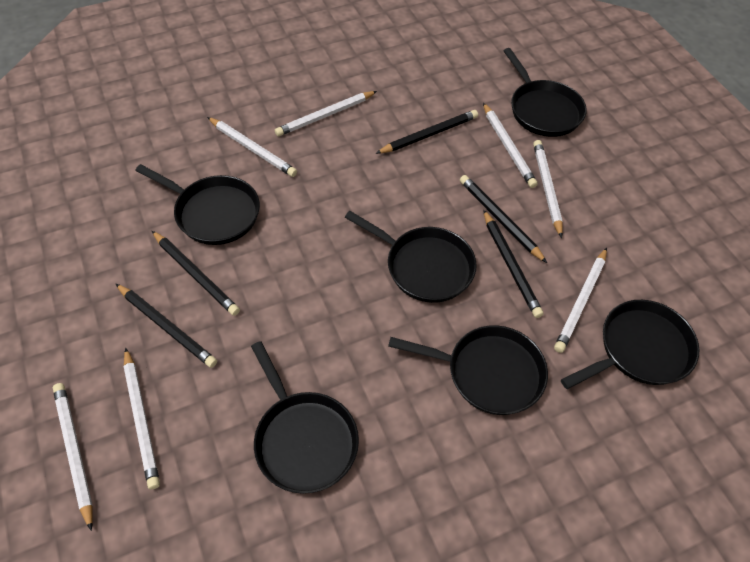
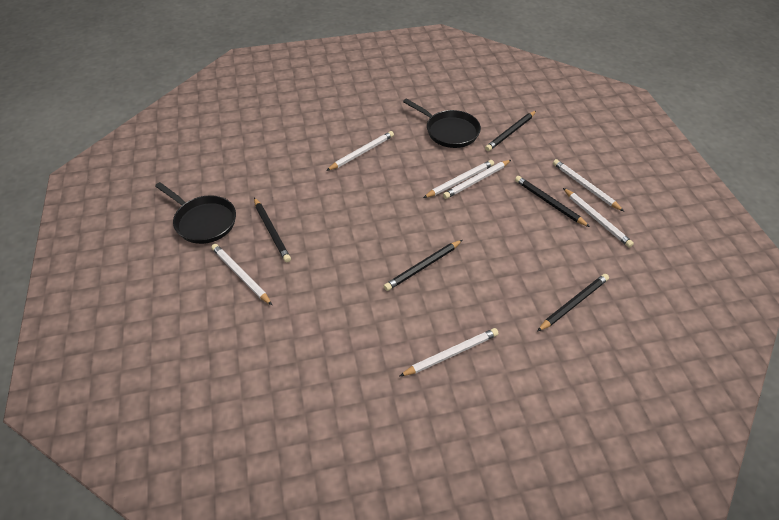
black pan: [135,164,260,245] [251,341,359,494] [345,211,477,303] [388,325,548,415] [504,48,587,137] [561,300,699,389] = 6 -> [155,182,236,244] [403,99,481,148] = 2

